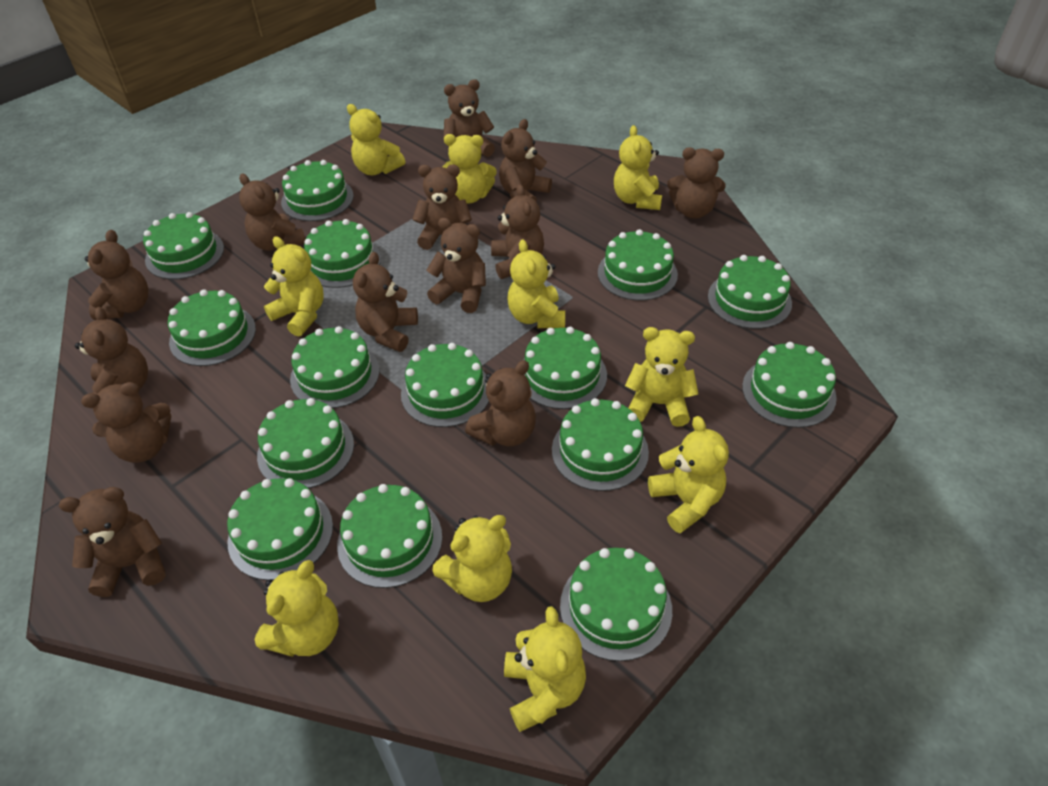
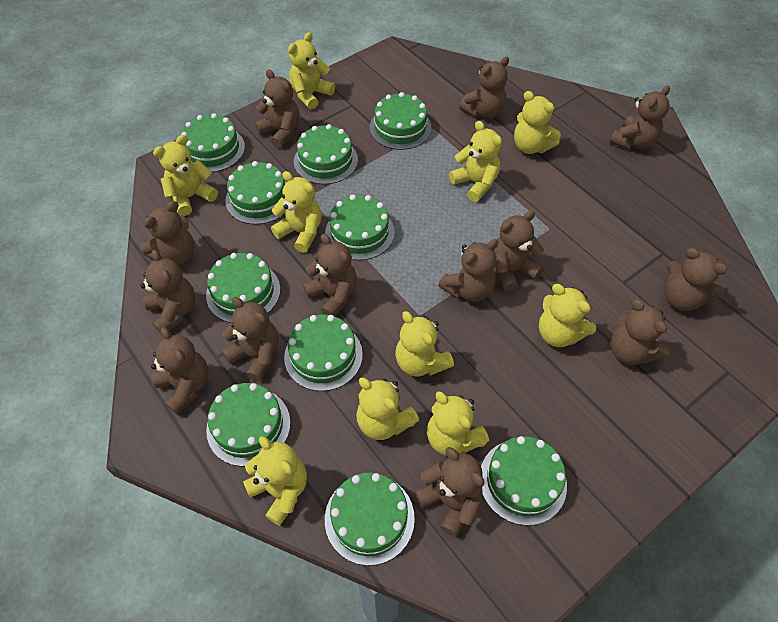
green cake: [143,212,224,279] [168,289,256,366] [227,478,333,580] [257,398,354,488] [281,160,354,221] [290,326,380,408] [304,219,381,288] [337,484,442,588] [401,343,489,427] [523,327,607,409] [552,398,649,491] [560,548,672,661] [598,229,678,301] [708,255,792,329] [742,342,837,428] = 15 -> [181,113,245,172] [206,253,280,323] [206,383,290,466] [225,161,286,225] [284,315,363,391] [294,124,358,184] [325,195,395,260] [325,472,415,566] [370,92,431,150] [481,436,567,526] = 10

